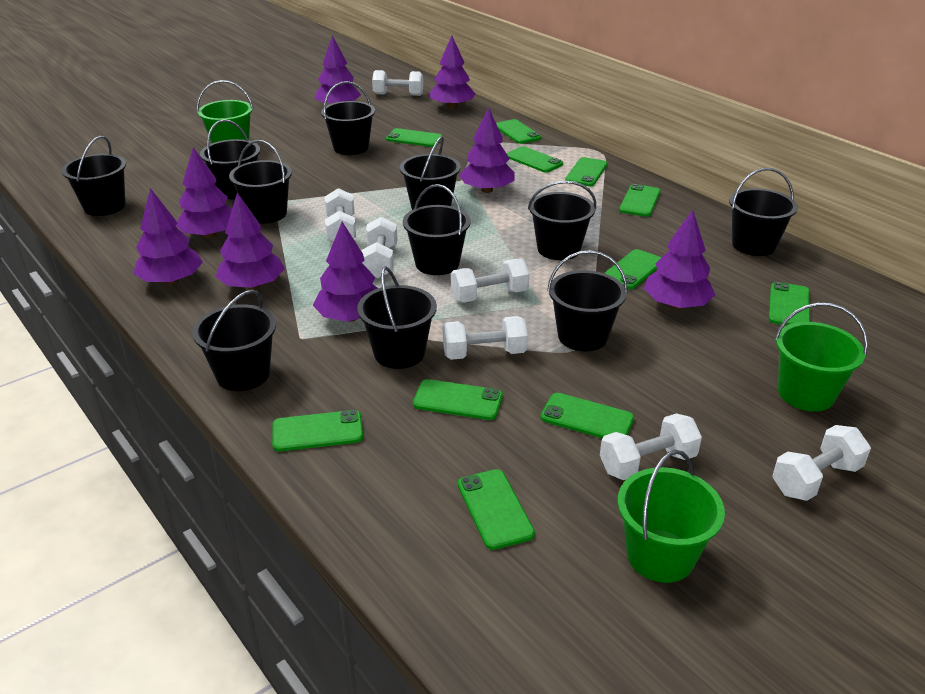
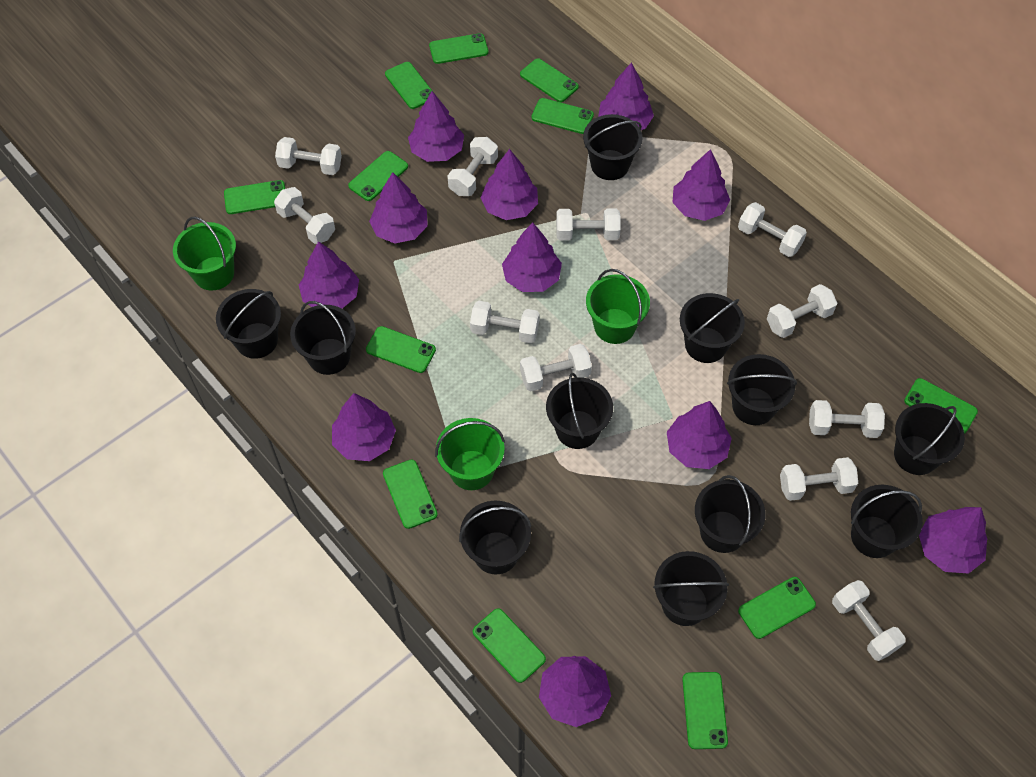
green phone: [272,410,363,451] [386,128,442,147] [413,379,503,420] [458,469,535,550] [496,119,541,144] [507,146,563,173] [541,393,634,438] [565,157,608,186] [604,249,662,289] [619,184,661,217] [769,282,810,326] = 11 -> [224,180,285,214] [348,151,408,201] [366,326,436,373] [383,459,438,529] [385,62,435,109] [429,33,488,64] [473,608,546,683] [520,58,579,102] [531,98,594,134] [682,672,728,749] [738,577,816,639] [904,378,978,434] = 12
purple tree: [133,188,203,285] [176,147,232,238] [216,193,285,290] [313,222,378,322] [314,35,361,103] [429,36,476,109] [459,108,515,193] [644,210,715,309] = 8 -> [299,241,359,308] [332,393,396,461] [369,172,428,244] [408,91,464,162] [481,149,538,220] [502,222,562,292] [539,656,611,727] [598,63,654,130] [667,401,732,469] [672,149,730,221] [919,507,987,574] = 11
white dumbbell: [325,188,356,242] [361,217,398,279] [372,70,423,96] [443,316,528,360] [451,259,530,303] [600,413,702,480] [773,425,871,501] = 7 -> [274,187,335,244] [275,137,342,175] [447,137,498,196] [470,301,540,343] [520,344,592,392] [556,208,620,241] [738,202,807,257] [767,284,837,338] [780,457,858,501] [809,400,885,438] [832,580,906,661] = 11

